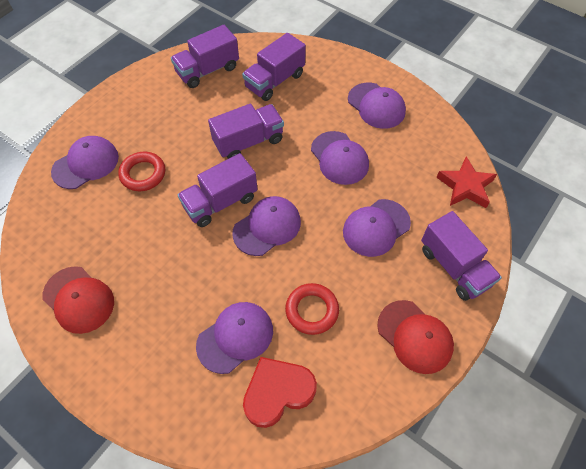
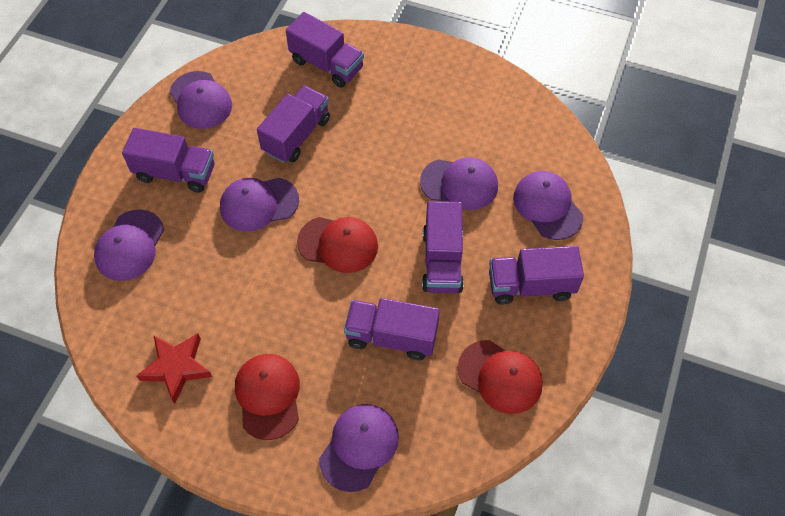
purple truck: [171,25,239,88] [178,153,258,227] [208,104,284,159] [242,33,306,101] [421,211,502,301] = 5 -> [122,128,215,193] [257,85,330,163] [286,12,364,88] [344,298,440,360] [422,201,464,293] [489,246,584,305] = 6
red cap: [42,266,114,334] [377,300,454,374] = 2 -> [235,354,300,440] [297,217,378,273] [458,340,543,414] = 3
red heart: [243,357,317,428] = 1 -> none = 0
red ring: [118,152,165,191] [285,283,339,335] = 2 -> none = 0

